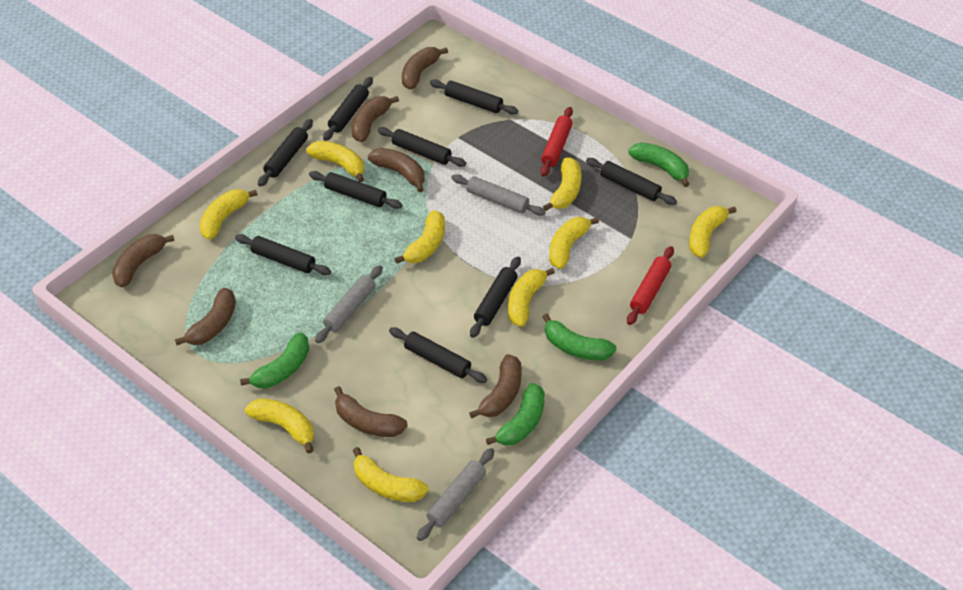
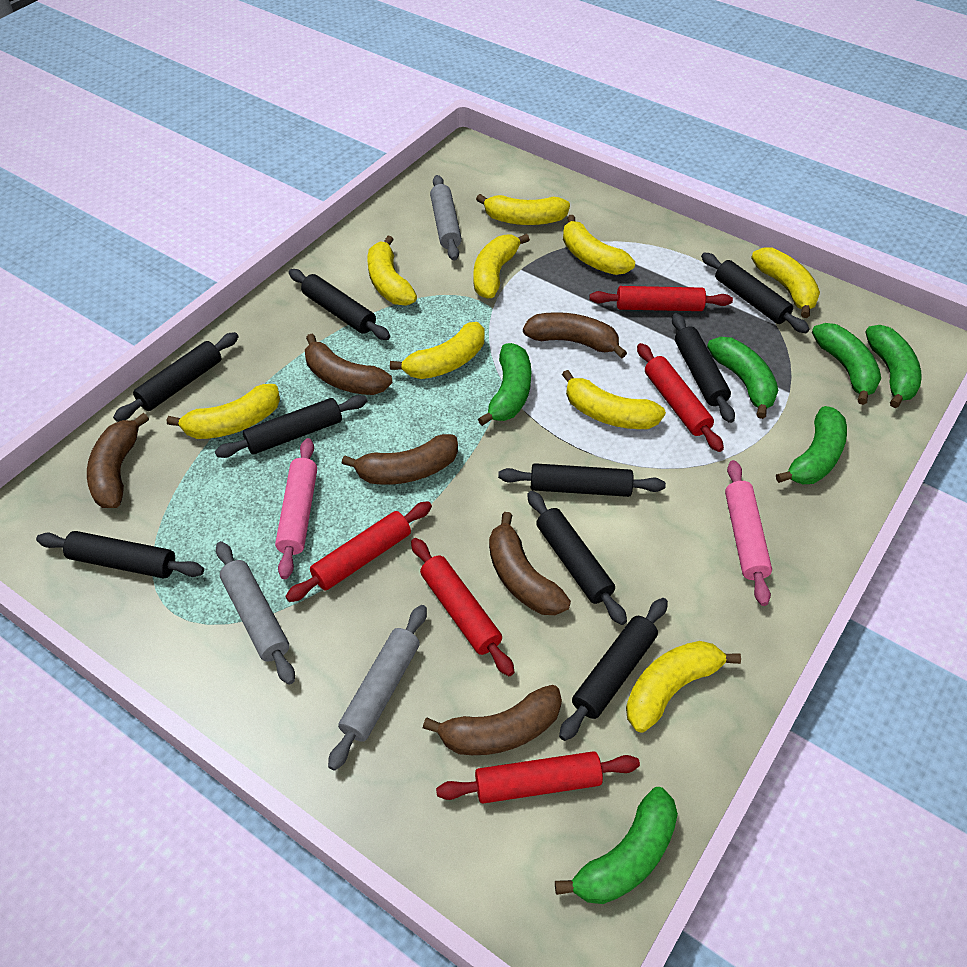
brown banana: [112,234,175,287] [175,288,236,345] [334,386,408,437] [352,96,399,142] [368,148,425,192] [402,47,448,89] [469,354,522,418] = 7 -> [87,413,149,508] [305,334,392,395] [342,434,458,485] [423,685,562,755] [489,512,571,615] [523,312,627,359] = 6
green banana: [240,332,309,389] [486,383,545,446] [542,314,617,360] [628,142,689,187] = 4 -> [478,343,531,426] [555,787,678,904] [707,337,779,419] [776,406,847,484] [812,323,881,405] [865,325,922,408] = 6
pink rolling pin: none = 0 -> [275,438,317,579] [725,460,772,606] = 2
red rolling pin: [541,107,573,177] [627,246,674,325] = 2 -> [285,501,432,602] [411,538,515,676] [436,751,640,803] [589,286,733,311] [637,343,724,452] = 5

